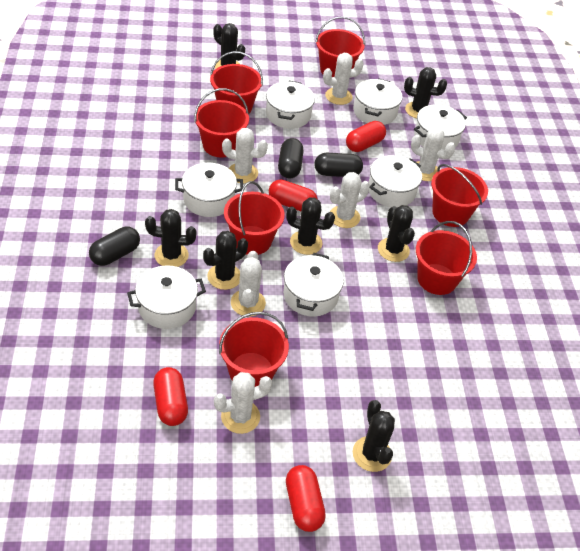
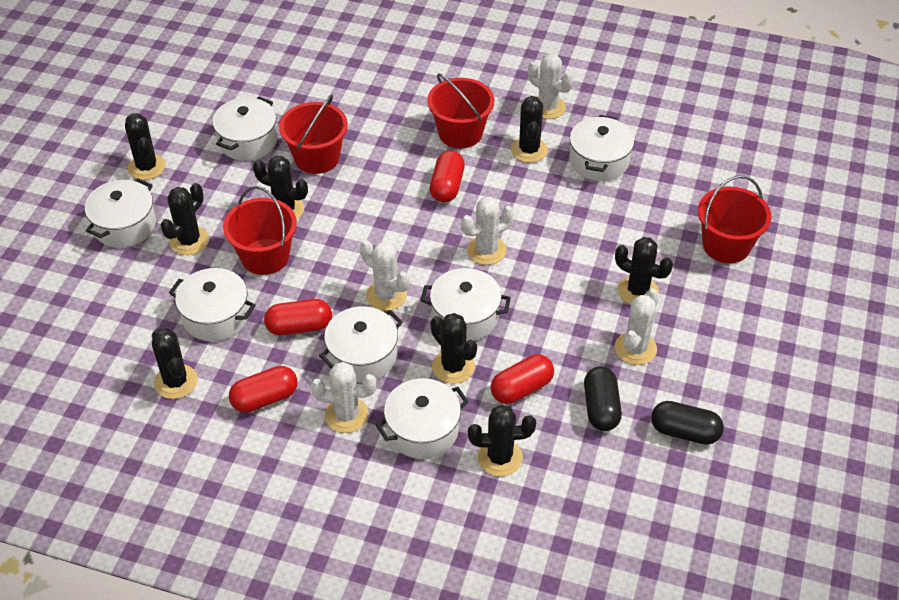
black cactus: [145,209,197,267] [203,231,248,290] [213,23,245,69] [286,198,335,255] [353,400,395,472] [378,205,415,262] [404,67,447,119] = 7 -> [125,113,166,180] [152,328,197,399] [161,183,209,255] [253,156,308,220] [431,313,477,384] [468,405,536,477] [511,96,548,163] [615,237,673,304] = 8
black capsule: [89,227,140,266] [278,138,303,178] [314,153,363,177] = 3 -> [584,366,622,431] [651,401,724,445] = 2
red bucket: [194,88,249,158] [210,51,263,115] [219,312,289,387] [224,181,285,255] [315,16,365,77] [416,221,477,295] [431,164,488,227] = 7 -> [223,186,297,275] [279,95,348,174] [427,73,494,148] [698,175,771,263] = 4
white cactus: [214,372,272,434] [222,128,268,184] [231,251,266,317] [323,53,364,105] [330,172,370,228] [411,127,456,181] = 6 -> [311,362,376,433] [360,240,409,311] [461,196,514,265] [528,53,574,119] [615,288,659,365] = 5

